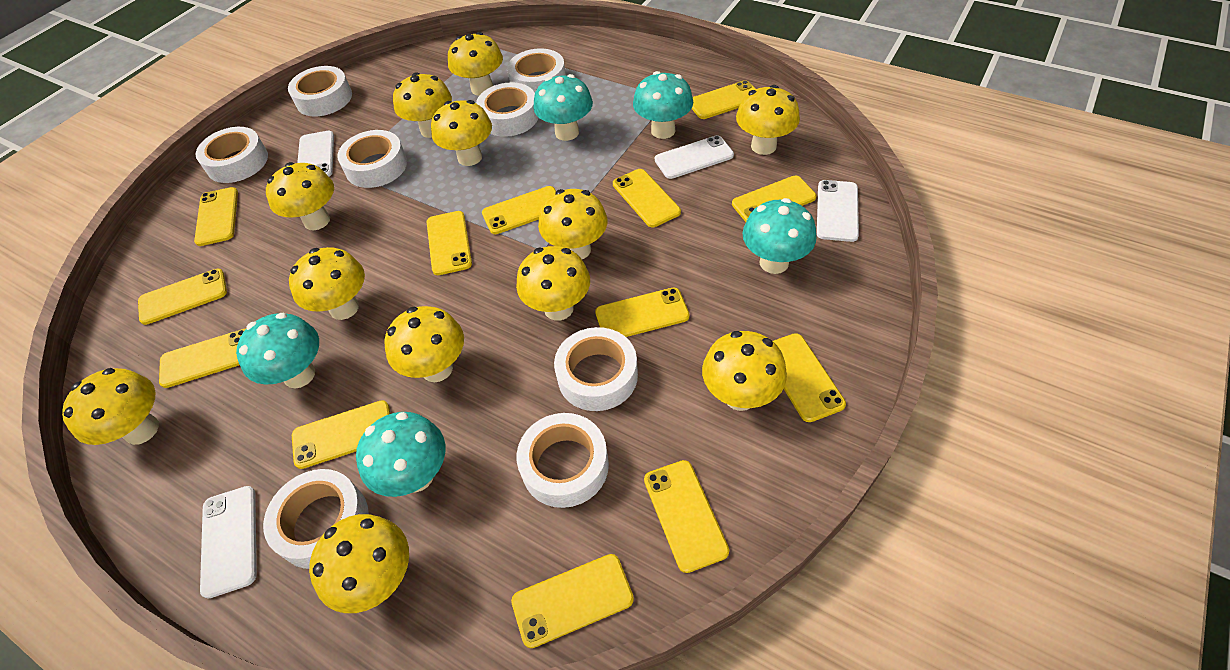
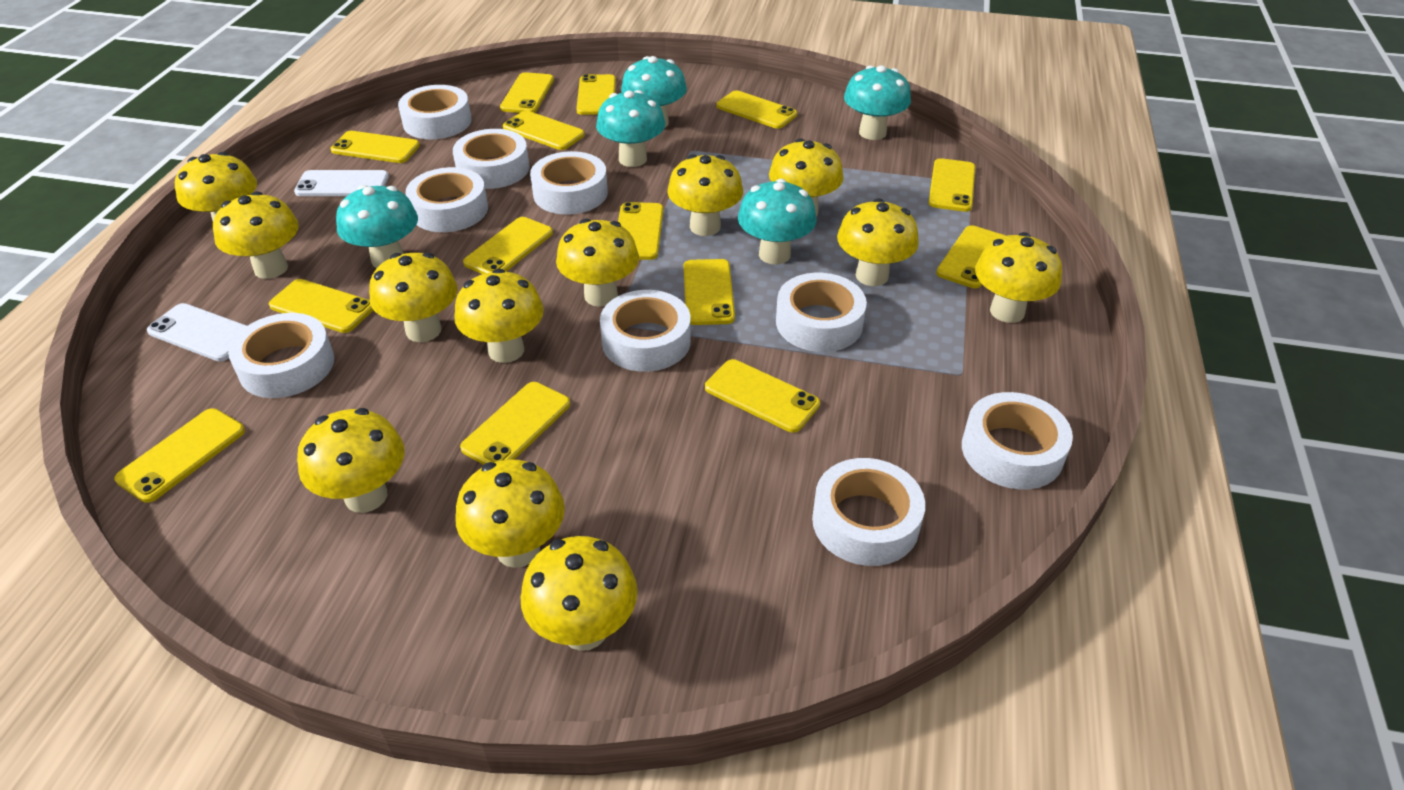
white phone: [200,486,257,598] [297,131,334,177] [655,135,734,179] [817,180,859,242] = 4 -> [147,303,247,362] [294,170,389,196] = 2
white tape: [196,127,268,183] [263,469,369,569] [288,66,352,116] [337,130,407,188] [476,82,539,137] [507,48,566,93] [517,413,609,508] [554,327,638,411] = 8 -> [228,313,334,398] [398,85,471,139] [405,167,488,232] [453,129,530,189] [530,151,608,215] [600,290,691,372] [776,273,867,352] [812,458,925,566] [962,392,1073,489] = 9
yellow phone: [138,269,227,325] [159,329,246,388] [194,187,238,246] [292,400,390,469] [427,211,472,275] [482,186,556,234] [511,554,634,648] [595,288,690,337] [613,169,681,227] [644,460,729,573] [691,80,756,119] [732,176,816,222] [773,333,846,422] = 13 -> [114,408,245,503] [269,279,373,333] [331,131,420,163] [460,382,570,465] [463,217,553,274] [500,72,554,113] [503,111,585,150] [576,74,616,115] [618,202,664,260] [684,259,735,325] [705,359,820,433] [717,90,797,129] [929,158,976,212] [936,225,1005,288] = 14

